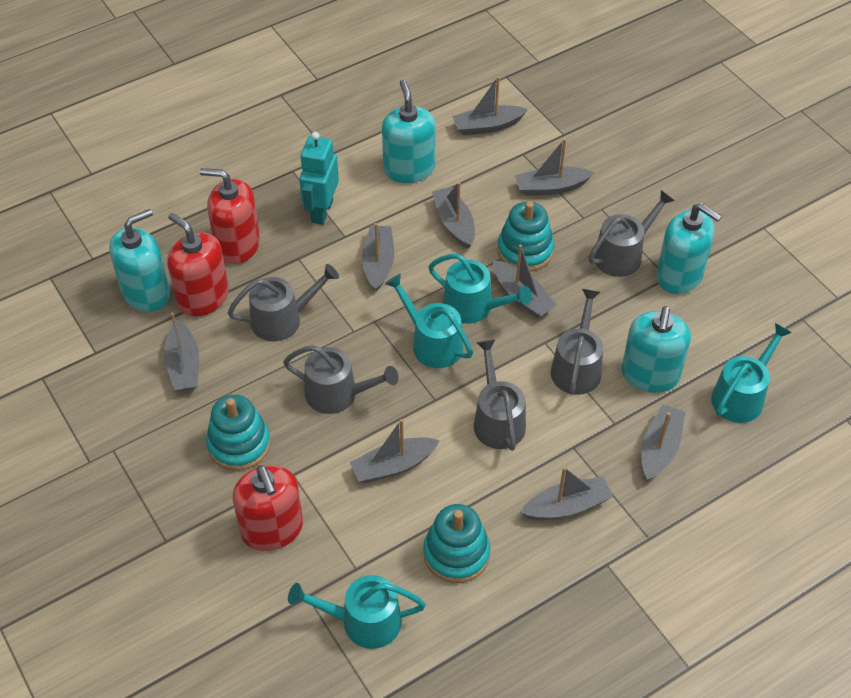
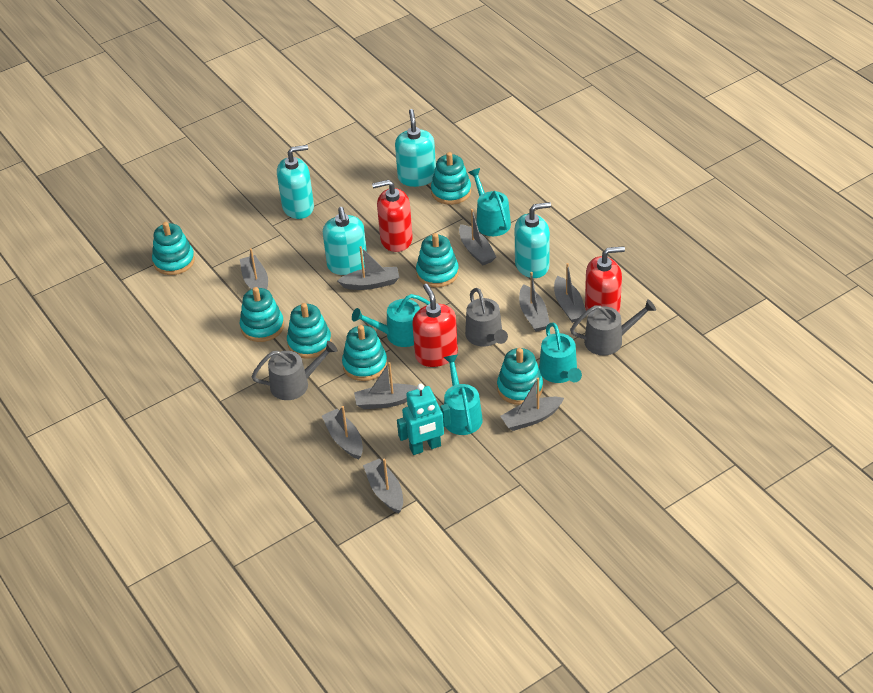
grey watering can: [227,264,339,341] [283,345,398,414] [474,339,526,451] [551,289,603,395] [588,190,675,277] = 5 -> [251,341,337,400] [465,288,508,347] [570,299,656,355] = 3
turquoise stacking toy: [206,395,271,471] [423,504,490,583] [497,201,554,272] = 3 -> [152,222,195,275] [240,287,284,342] [287,303,332,359] [342,325,388,381] [416,233,459,288] [431,152,471,205] [497,348,543,405] = 7

